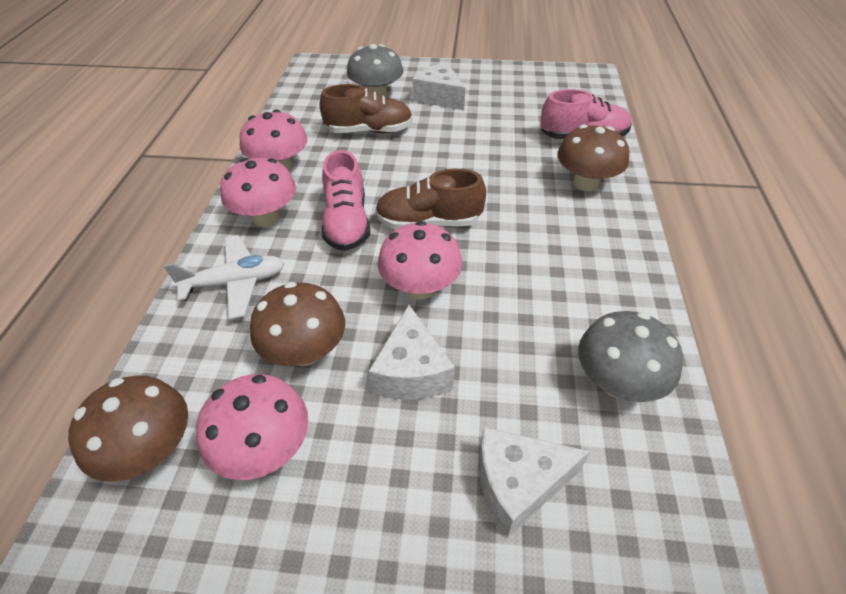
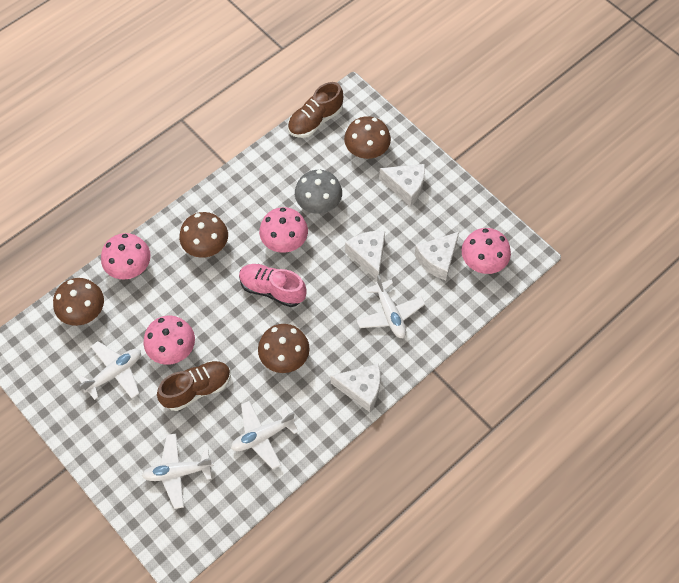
brown mushroom: [68,375,188,482] [250,282,345,366] [557,125,629,191] = 3 -> [53,278,104,326] [179,212,228,258] [258,324,310,373] [344,116,391,159] = 4
grey mushroom: [347,44,403,98] [578,311,683,402] = 2 -> [295,170,342,214] = 1
pink shoe: [321,150,370,251] [540,89,632,139] = 2 -> [239,264,307,307] = 1
white cheese: [369,305,455,400] [413,62,465,110] [479,427,590,537] = 3 -> [331,363,380,412] [345,231,385,280] [379,164,425,207] [415,232,459,280] = 4
white plane: [164,235,284,319] = 1 -> [78,341,141,400] [142,433,213,509] [231,401,299,469] [356,275,425,338] = 4

